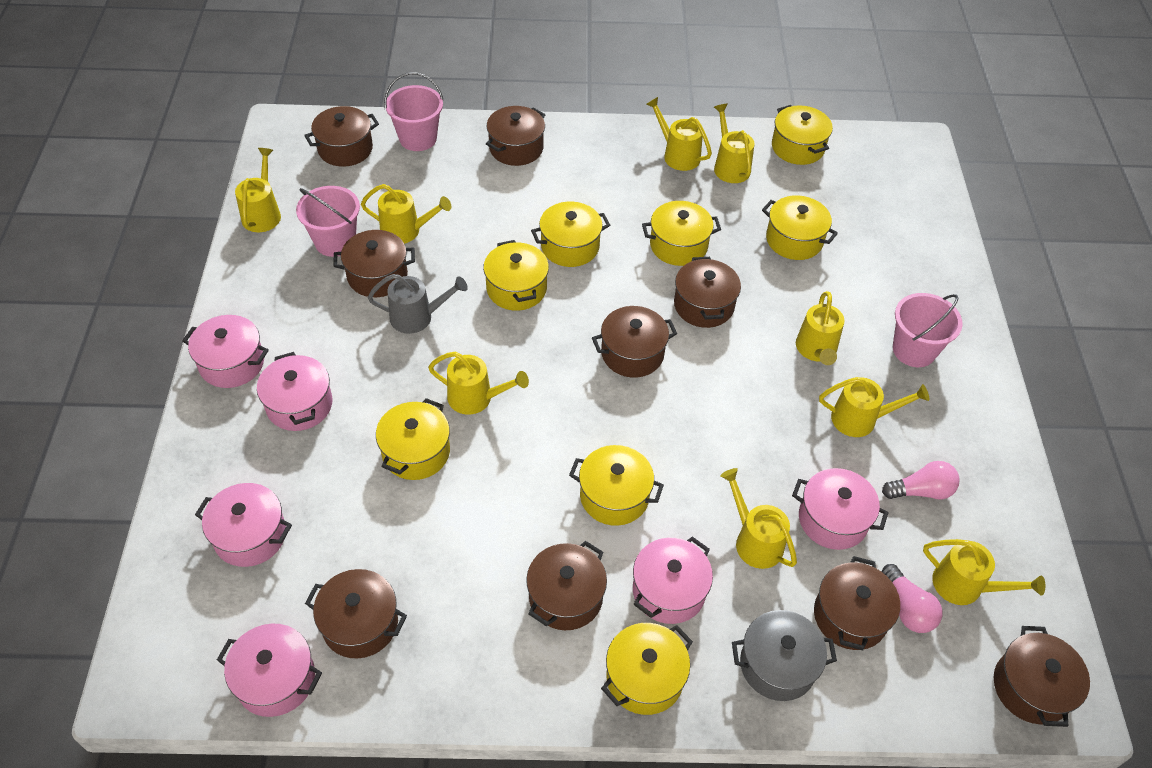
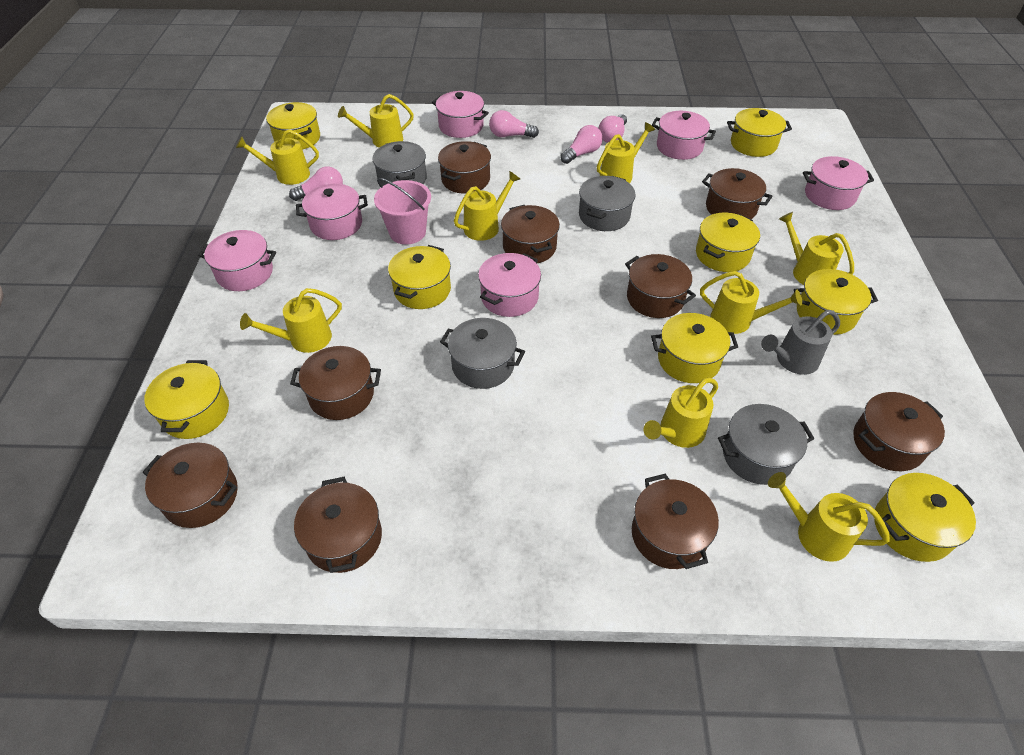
grey pot: [732,610,837,701] = 1 -> [372,141,427,186] [440,318,525,389] [579,176,636,231] [718,404,814,485] = 4
pink bucket: [296,186,360,257] [384,72,443,151] [893,293,963,367] = 3 -> [374,178,431,244] = 1
pink light bulb: [882,461,960,499] [882,564,942,633] = 2 -> [289,166,343,201] [489,110,539,138] [560,125,603,164] [599,114,627,143] = 4

